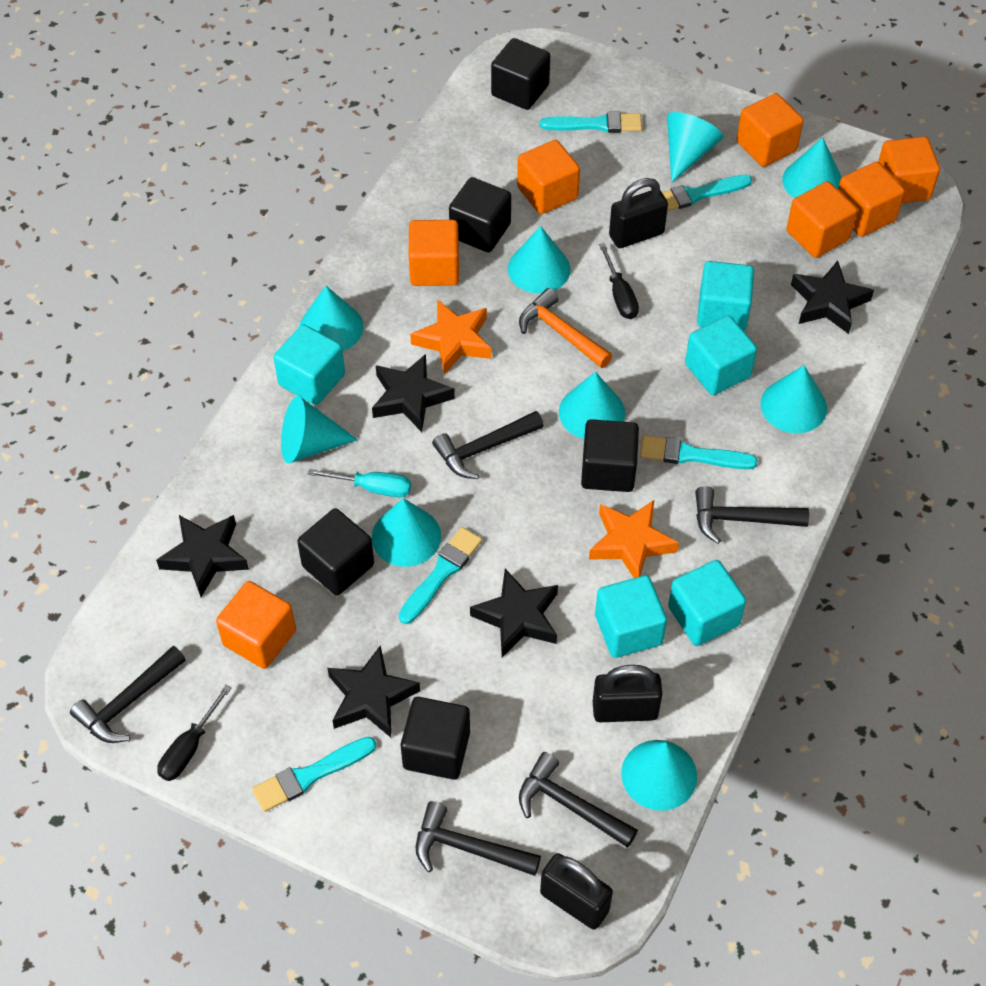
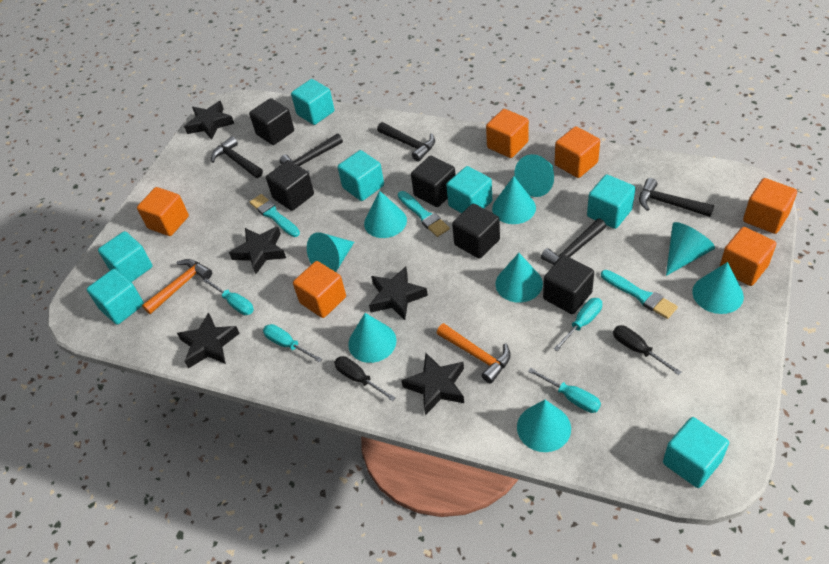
black padlock: [540,853,613,930] [593,665,663,722] [609,178,668,248] = 3 -> none = 0
orange cube: [216,581,296,669] [409,220,459,286] [517,140,580,214] [737,93,803,167] [786,181,857,258] [838,162,905,237] [878,137,940,203] = 7 -> [137,187,189,236] [293,261,346,318] [486,109,529,158] [555,126,600,178] [719,227,776,286] [743,178,797,234] = 6
orange hammer: [519,288,612,368] = 1 -> [142,259,212,314] [437,323,511,384] = 2
orange star: [410,300,491,375] [589,500,679,578] = 2 -> none = 0
turquoise brush: [252,737,376,812] [399,527,482,624] [540,112,642,133] [640,435,758,469] [662,175,752,211] = 5 -> [250,194,300,237] [398,191,450,237] [601,270,678,319] = 3
turquoise cube: [274,324,345,405] [595,575,667,658] [668,560,746,646] [685,315,757,395] [697,261,754,331] = 5 -> [87,269,144,325] [98,231,152,282] [291,79,334,125] [338,150,384,201] [446,166,492,213] [587,175,635,229] [663,417,729,488] = 7
turquoise screwdriver: [308,469,411,497] = 1 -> [203,278,254,315] [263,324,322,363] [528,368,601,413] [553,298,602,351] = 4

